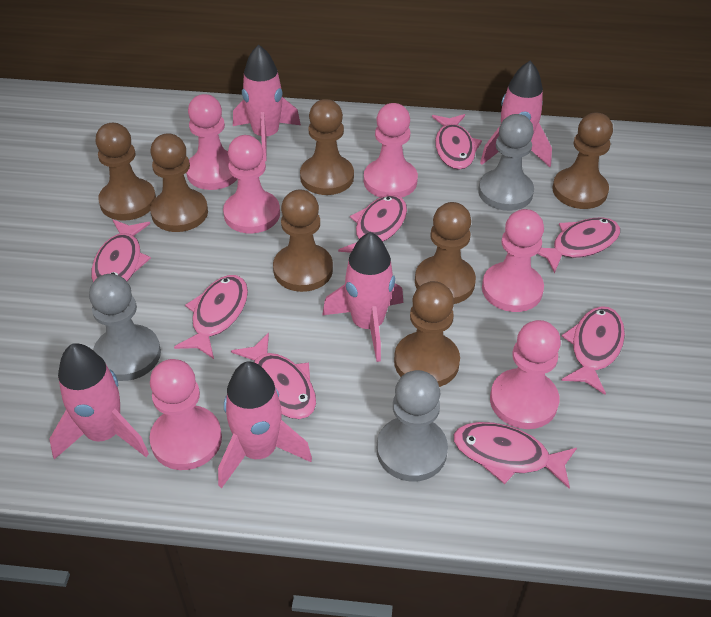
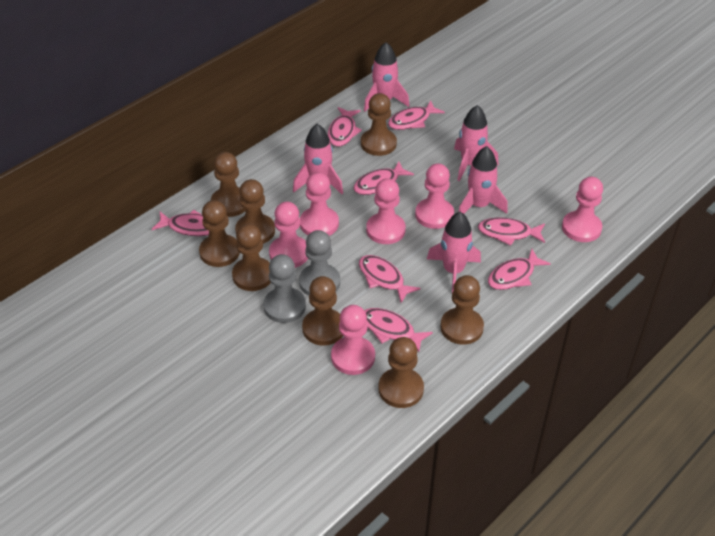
brown pawn: [95,123,156,221] [150,133,208,232] [273,190,333,292] [300,99,354,195] [394,281,460,387] [415,202,476,304] [552,112,613,209] = 7 -> [199,200,240,267] [211,152,246,217] [232,224,271,291] [235,179,275,244] [302,276,343,346] [361,93,397,156] [379,337,424,408] [440,275,484,345] = 8
grey pawn: [89,274,161,381] [377,370,448,482] [478,114,534,211] = 3 -> [263,254,306,323] [299,230,340,296] = 2

